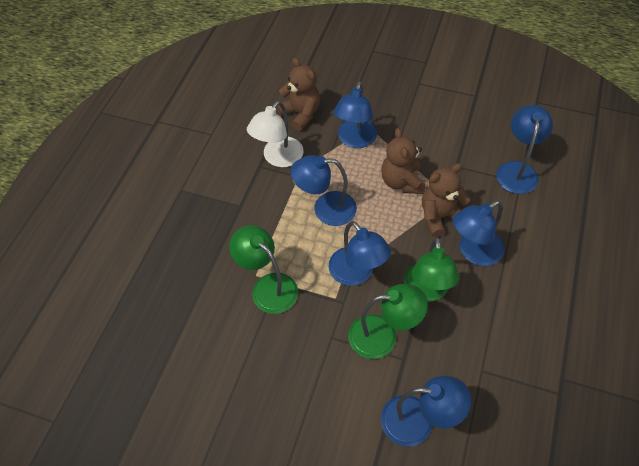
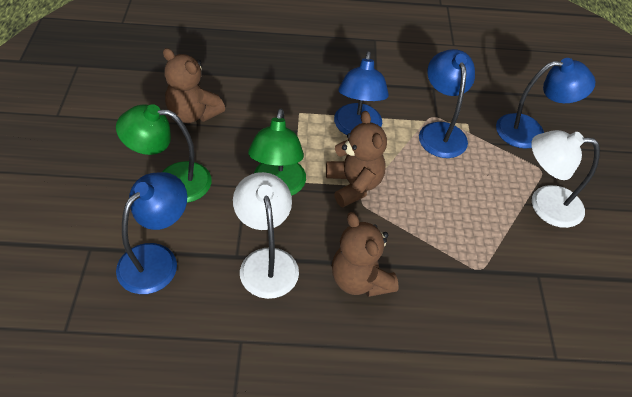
blue lamp: [291,155,357,226] [329,221,391,286] [334,81,377,148] [381,376,472,447] [453,200,504,266] [496,105,553,194] = 6 -> [116,172,187,294] [334,51,389,135] [419,49,475,158] [496,58,595,149] = 4
green lamp: [229,225,298,314] [348,284,428,359] [404,237,459,302] = 3 -> [116,104,212,203] [248,108,306,196] = 2
white lamp: [247,101,304,167] = 1 -> [233,172,299,299] [531,130,600,228] = 2

